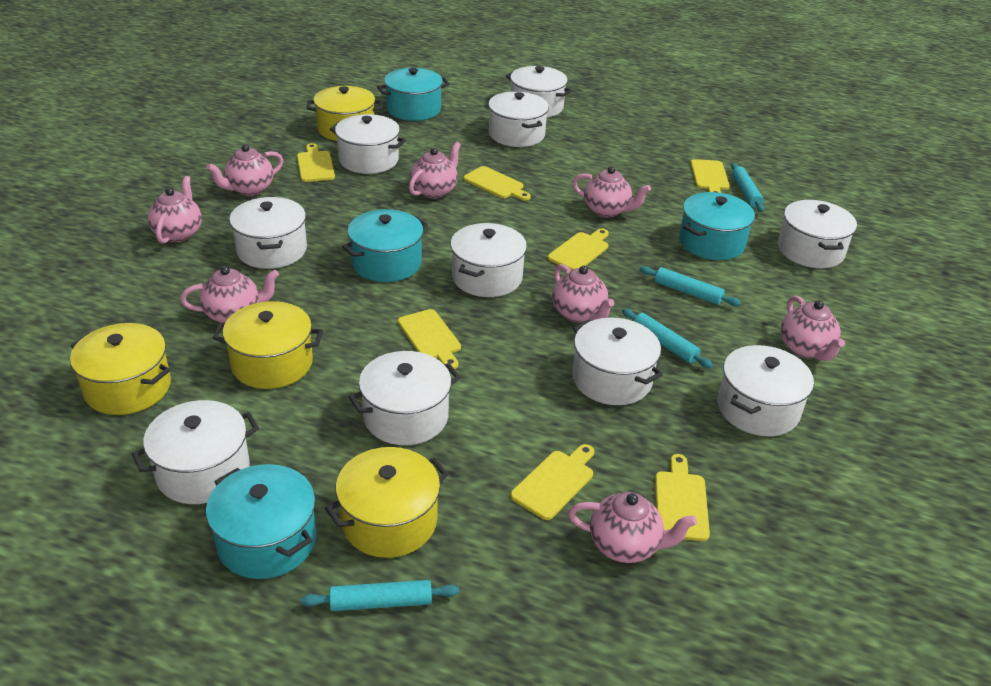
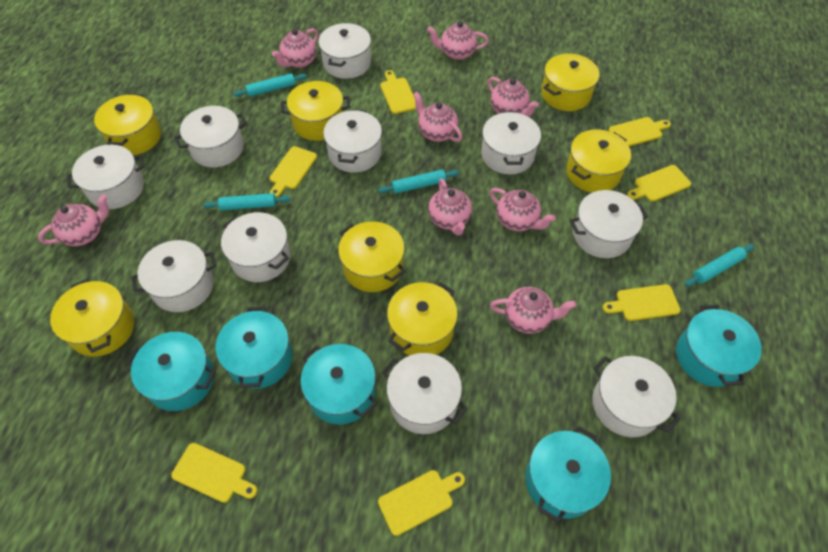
turquoise pot: [206,464,316,579] [342,209,428,282] [377,68,449,121] [679,192,755,260] = 4 -> [126,332,216,411] [216,307,293,389] [301,344,377,424] [526,426,611,522] [676,305,762,387] = 5
yellow pot: [70,323,171,415] [213,301,323,389] [307,86,382,141] [325,447,449,558] = 4 -> [50,279,134,356] [94,94,161,155] [281,81,350,141] [338,221,405,292] [387,282,458,355] [541,53,599,111] [566,129,631,193] = 7

